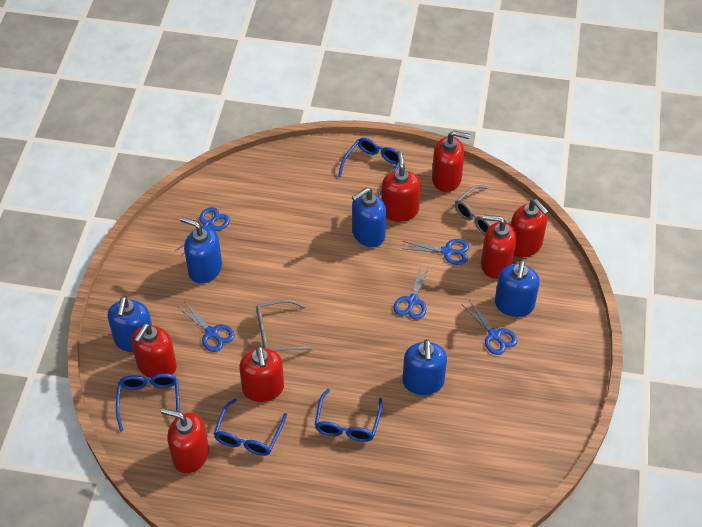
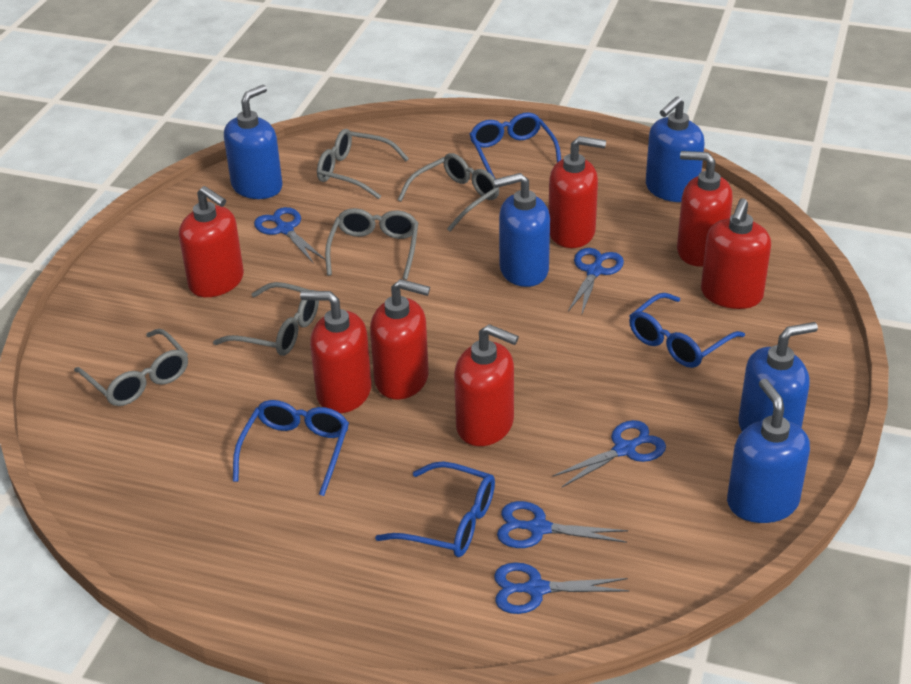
grey glasses: [256,299,315,352] [455,185,512,235] = 2 -> [74,329,188,406] [213,282,319,356] [317,129,409,199] [325,208,418,280] [398,153,499,231] = 5

